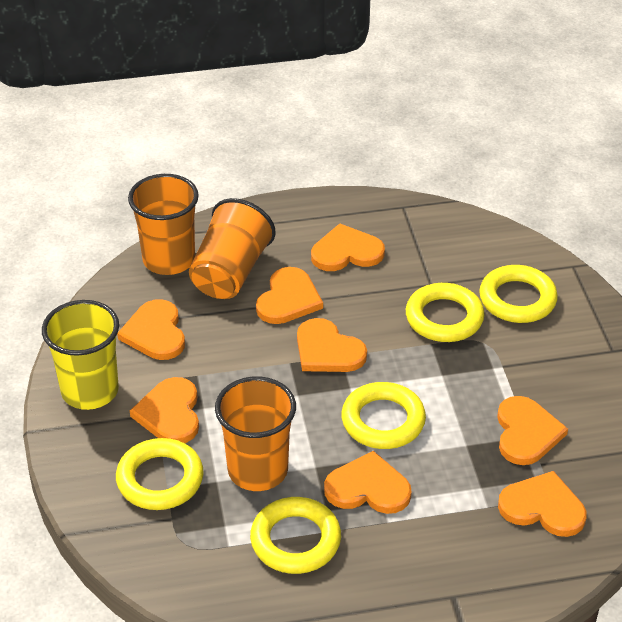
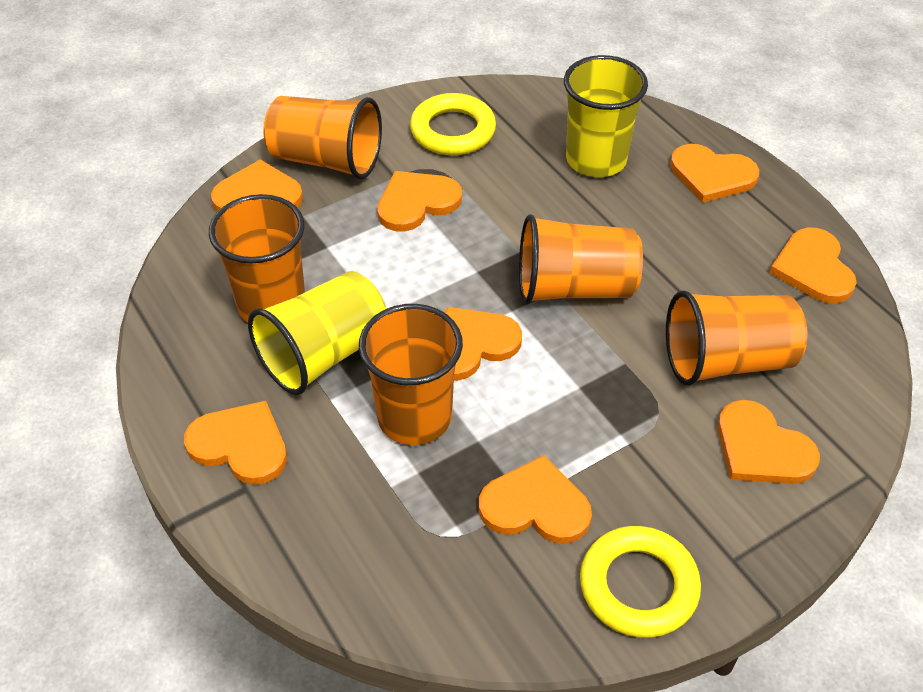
orange cup: [128,174,199,275] [189,198,276,299] [215,376,296,491] = 3 -> [209,194,305,323] [263,96,382,179] [359,304,463,445] [519,214,643,305] [666,290,808,386] = 5
yellow cup: [42,300,119,410] = 1 -> [248,271,386,395] [564,55,648,177] = 2
yellow ring: [116,438,204,510] [250,497,341,574] [341,382,426,449] [406,283,485,342] [479,265,558,323] = 5 -> [410,93,496,155] [580,526,701,638] = 2

